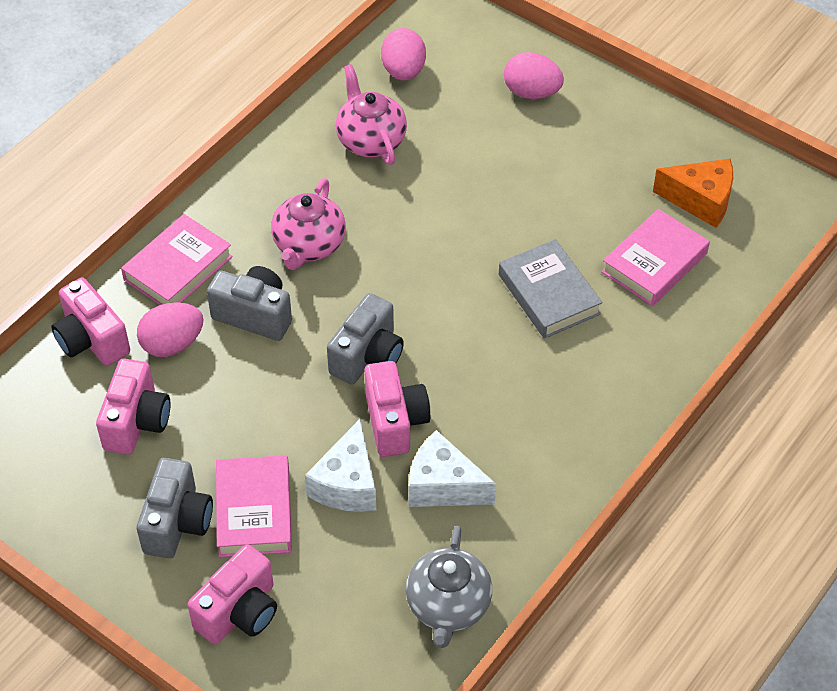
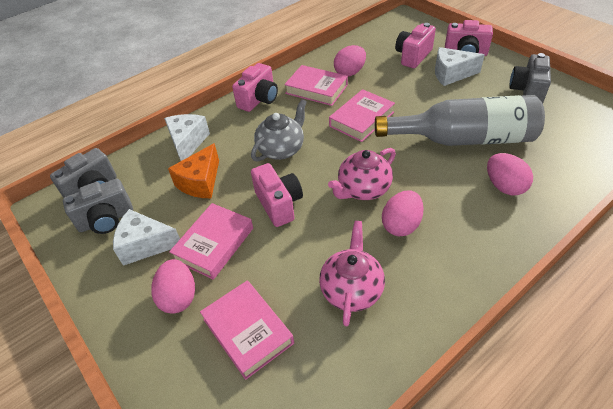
grey book: [499,239,603,339] = 1 -> none = 0
grey bottle: none = 0 -> [375,95,545,146] = 1
pink book: [121,214,233,305] [216,455,292,557] [601,209,710,306] = 3 -> [169,203,253,280] [200,280,294,380] [284,65,348,106] [329,89,395,142] = 4
pink egg: [137,302,204,357] [381,28,426,81] [504,52,564,99] = 3 -> [151,259,195,314] [334,45,366,77] [382,190,424,236] [487,153,533,195] = 4
white cheese: [305,419,376,512] [408,430,496,507] = 2 -> [113,209,180,266] [164,114,210,161] [435,47,485,86] = 3

